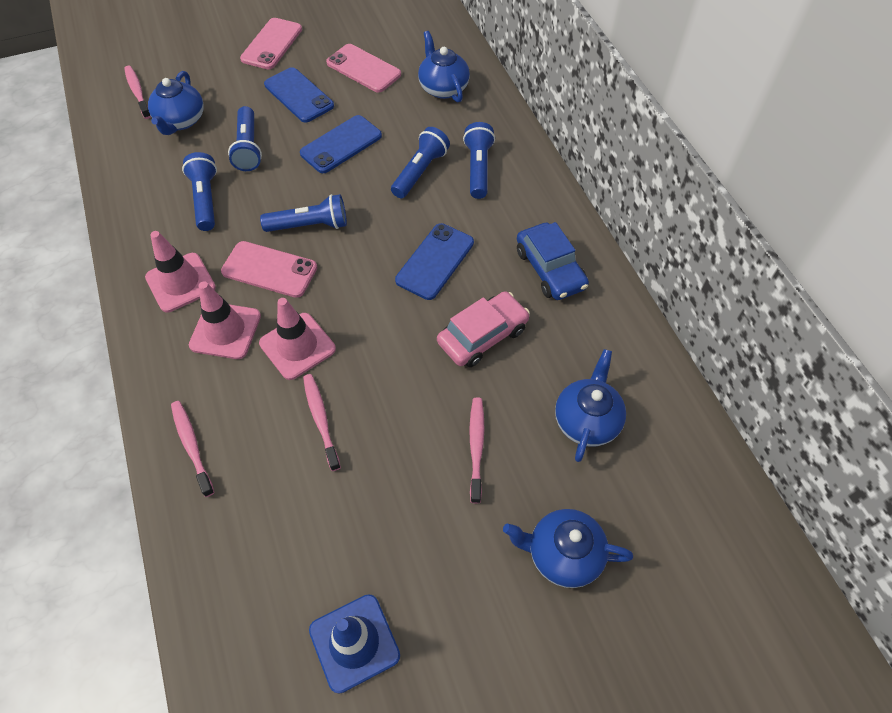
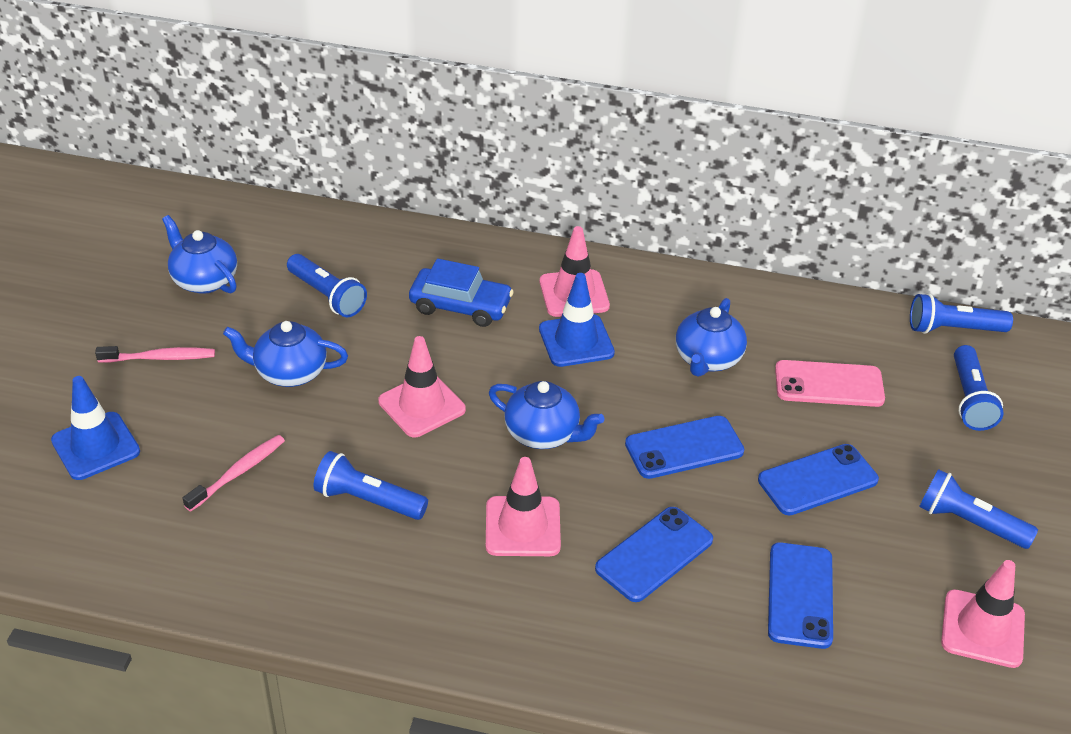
blue phone: [264,67,334,122] [300,115,382,173] [395,223,474,300] = 3 -> [595,507,713,602] [625,416,744,479] [758,444,879,516] [768,542,833,649] = 4
blue traffic cone: [309,594,400,694] = 1 -> [51,376,140,480] [539,273,615,367] = 2
pink car: [437,291,530,367] = 1 -> none = 0
pink phone: [221,241,317,298] [240,18,302,69] [326,44,401,92] = 3 -> [775,360,885,407] = 1
pink toothbrush: [124,66,151,119] [171,401,215,497] [303,374,341,471] [469,397,484,503] = 4 -> [95,346,215,363] [183,435,285,512] = 2
pink traffic cone: [145,231,216,313] [189,281,261,359] [259,298,336,380] = 3 -> [378,336,466,437] [486,457,561,556] [540,226,610,317] [941,560,1025,668] = 4

